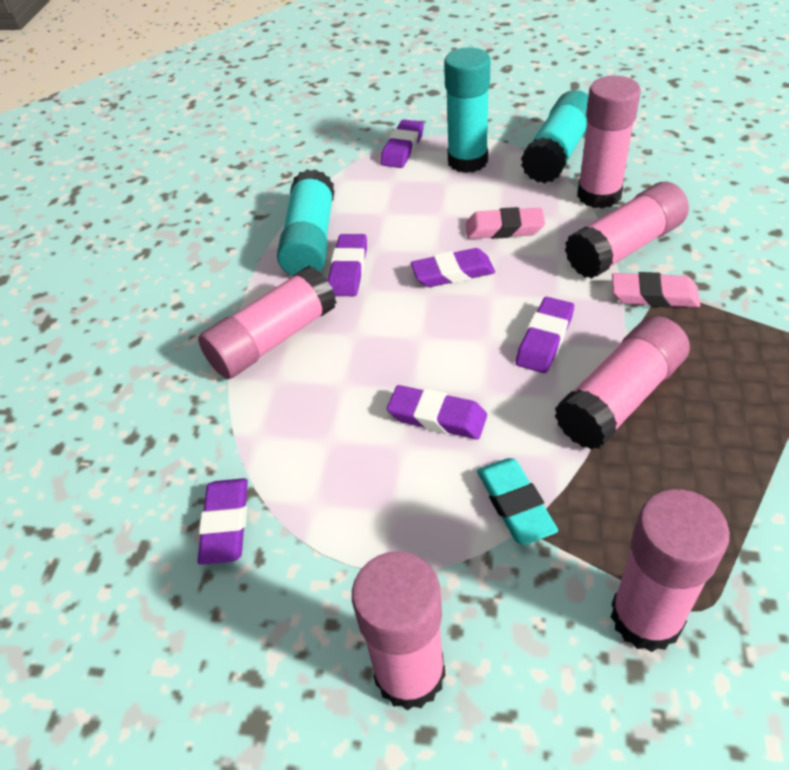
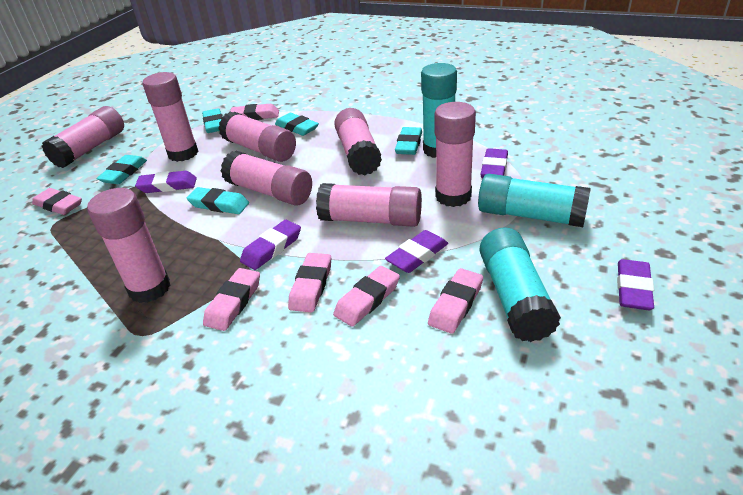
pink eraser: [466,207,545,239] [612,272,700,308] = 2 -> [32,188,82,215] [203,268,260,331] [230,104,279,120] [288,253,331,313] [333,266,400,327] [428,268,483,334] = 6
pink glue stick: [198,266,337,379] [352,551,446,710] [555,316,690,450] [565,182,689,279] [577,76,641,209] [611,489,730,652] = 6 -> [42,106,124,168] [87,188,170,303] [143,72,199,162] [218,112,296,162] [221,151,312,206] [316,183,422,227] [334,108,382,175] [435,102,476,207] = 8
purple eraser: [197,478,248,564] [328,234,367,296] [380,120,424,168] [387,385,487,439] [411,248,495,287] [516,297,574,373] = 6 -> [135,171,197,193] [240,220,301,270] [385,230,448,273] [480,148,508,178] [617,259,654,310] = 5
turquoise eraser: [477,458,558,545] = 1 -> [96,155,147,184] [187,187,249,214] [202,108,222,133] [275,113,319,136] [395,127,422,155] = 5

